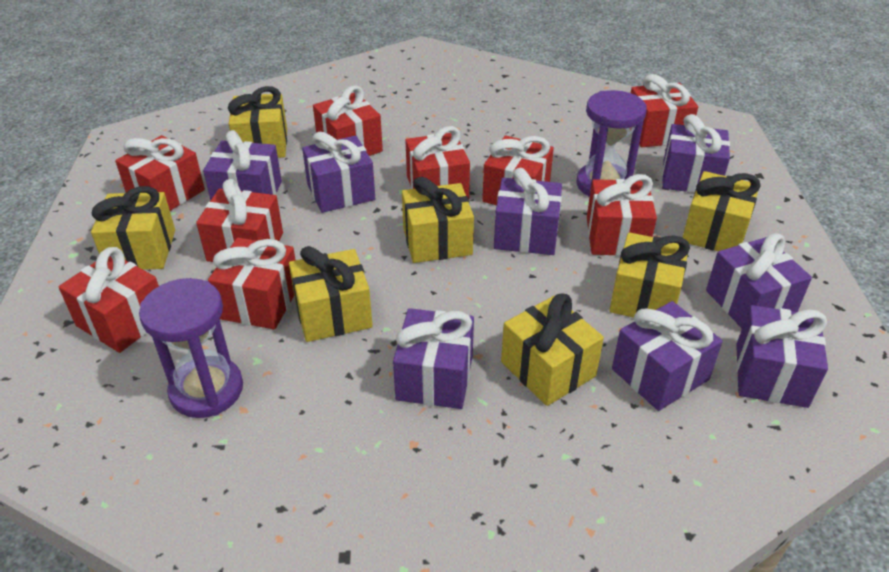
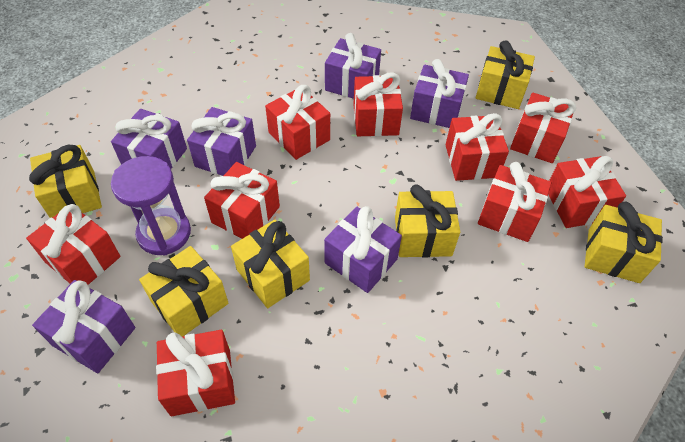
purple gift: [203,130,282,200] [302,132,375,213] [393,308,474,409] [494,168,562,255] [612,301,723,411] [662,114,730,193] [706,233,812,328] [736,305,828,408] = 8 -> [32,280,135,373] [111,109,187,169] [187,107,256,176] [324,206,402,293] [325,33,381,99] [410,59,469,128] = 6
purple hourglass: [139,278,243,418] [576,90,647,197] = 2 -> [111,156,191,255] = 1
yellow gift: [91,186,175,270] [228,86,287,158] [289,246,373,342] [402,176,474,263] [501,294,604,406] [609,232,690,318] [683,171,761,251] = 7 -> [29,145,102,218] [139,246,228,337] [231,220,310,308] [395,184,460,257] [476,41,535,109] [584,201,663,283] = 6

